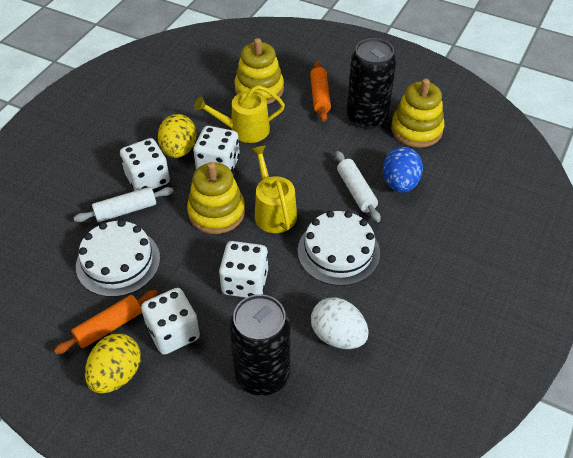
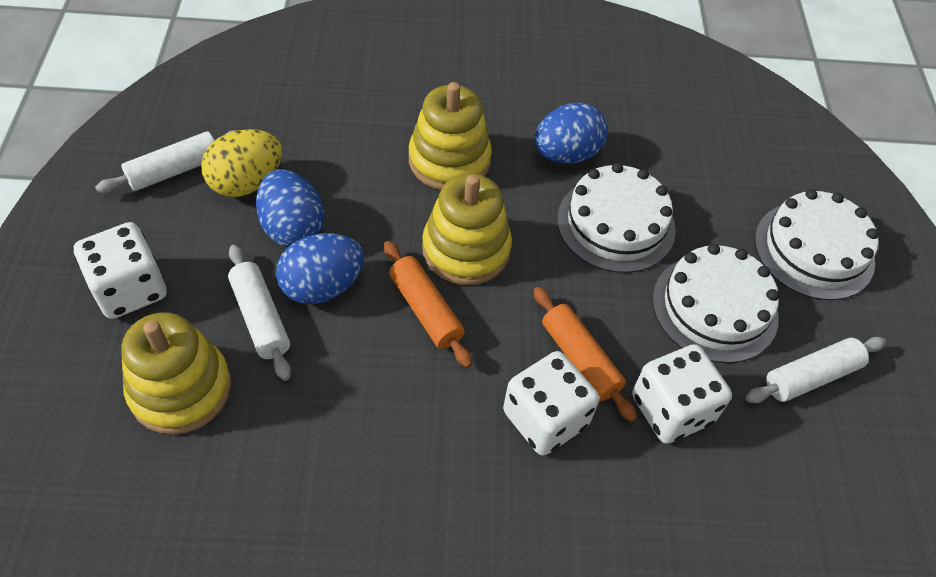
black can: [229,294,291,396] [347,38,396,129] = 2 -> none = 0
blue egg: [383,147,423,193] = 1 -> [256,169,325,247] [276,233,364,304] [534,103,608,164] = 3
white cake: [76,220,160,297] [298,211,380,286] = 2 -> [557,163,676,273] [652,244,779,363] [755,189,879,300] = 3
white dice: [120,138,170,191] [141,288,200,355] [193,126,240,172] [219,241,268,298] = 4 -> [74,222,167,319] [503,351,599,456] [632,344,732,444] = 3
white egg: [311,297,369,349] = 1 -> none = 0
white rolling pin: [74,187,174,222] [335,151,381,222] = 2 -> [95,130,237,193] [228,245,291,381] [746,337,886,403] = 3
yellow egg: [85,334,141,393] [158,114,197,158] = 2 -> [201,129,282,197] = 1
yellow watering can: [194,85,285,143] [251,145,297,233] = 2 -> none = 0

